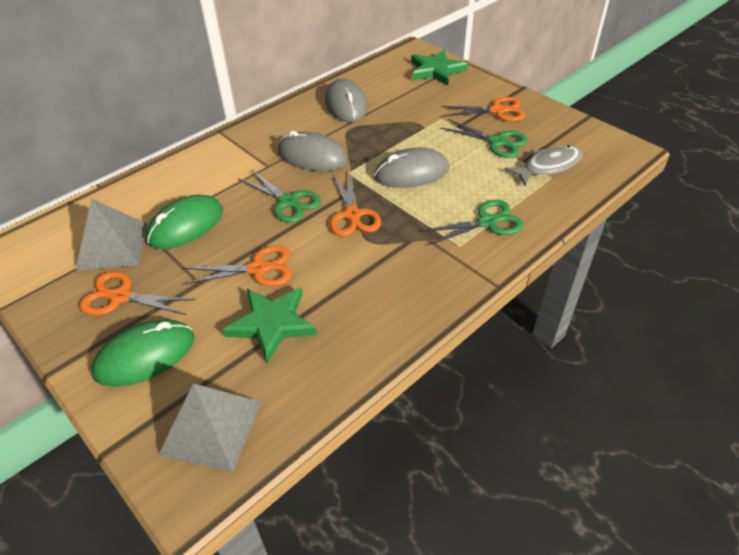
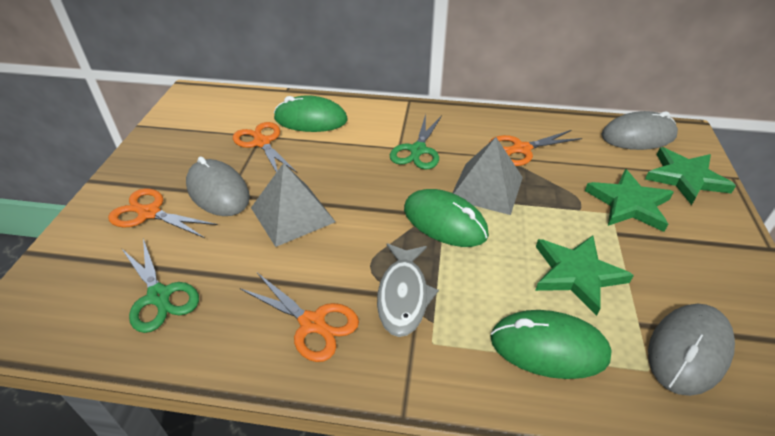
green mouse: [92,319,194,386] [146,195,223,249] = 2 -> [274,95,348,132] [404,189,489,247] [490,310,612,379] = 3
green scissors: [238,169,321,223] [421,200,523,245] [441,119,528,158] = 3 -> [121,238,199,333] [390,114,442,170] = 2
green star: [223,287,317,364] [411,50,468,86] = 2 -> [535,235,634,316] [585,169,674,232] [645,147,736,205] = 3

